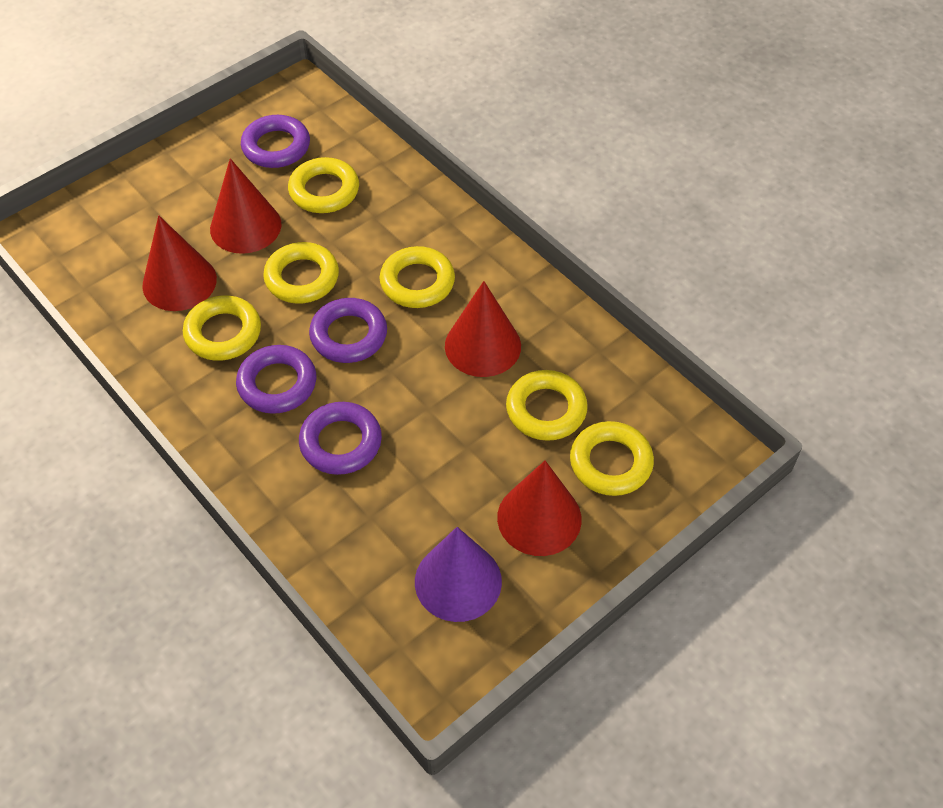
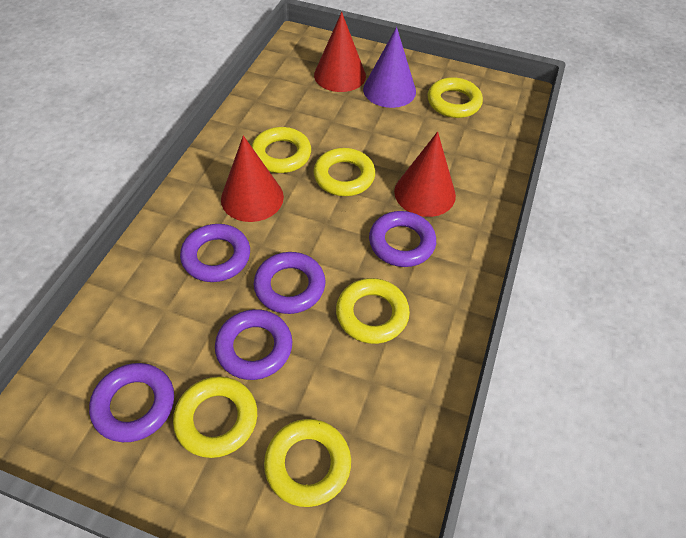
purple ring: [236,345,316,414] [241,115,310,168] [299,402,382,475] [309,298,387,363] = 4 -> [89,363,174,442] [180,224,250,282] [215,309,292,380] [254,252,325,314] [369,211,436,267] = 5
red cone: [142,215,217,311] [210,158,281,254] [445,281,521,377] [497,460,582,556] = 4 -> [221,135,284,222] [314,12,366,92] [394,131,456,217] = 3

